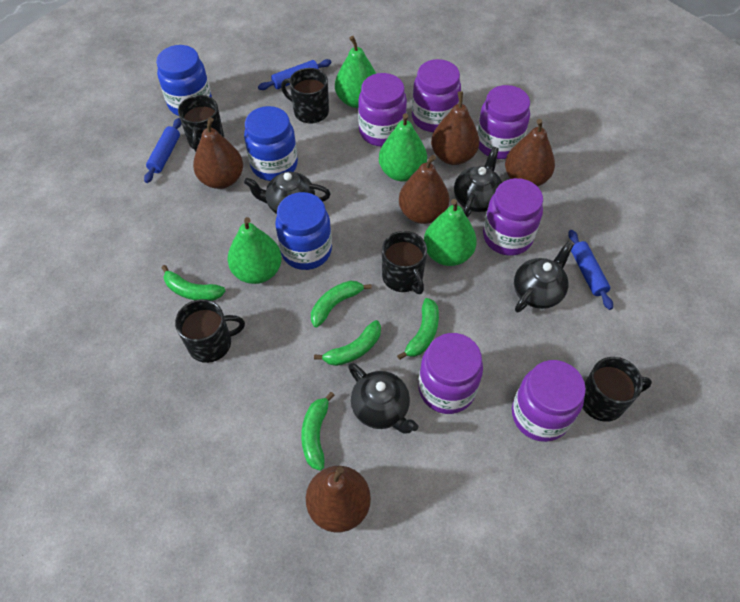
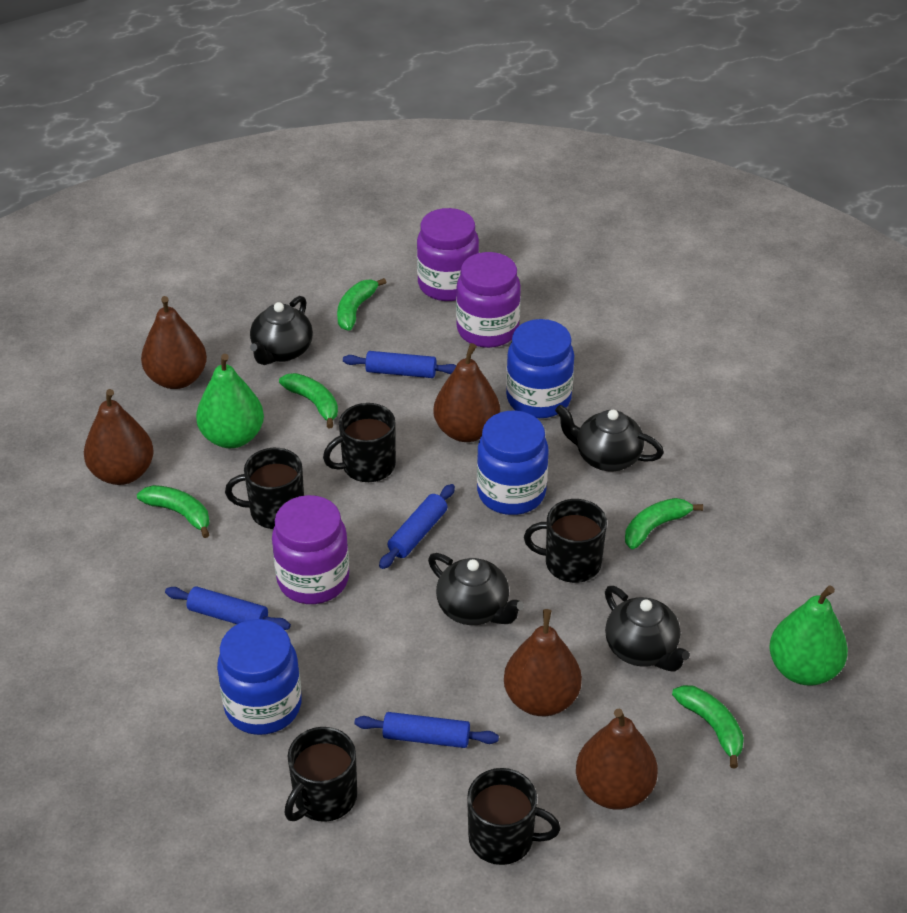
blue rolling pin: [144,118,182,183] [258,59,332,90] [568,230,613,310] = 3 -> [165,586,291,630] [343,351,456,378] [355,712,499,748] [379,484,455,569] = 4
green pear: [228,217,282,284] [335,36,376,108] [379,113,427,182] [424,199,477,266] = 4 -> [196,354,264,448] [769,586,848,686] = 2
purple jar: [358,73,407,146] [412,59,461,132] [418,333,483,414] [477,85,530,159] [483,178,543,256] [512,360,586,442] = 6 -> [272,495,349,604] [417,208,479,301] [456,252,521,348] = 3

